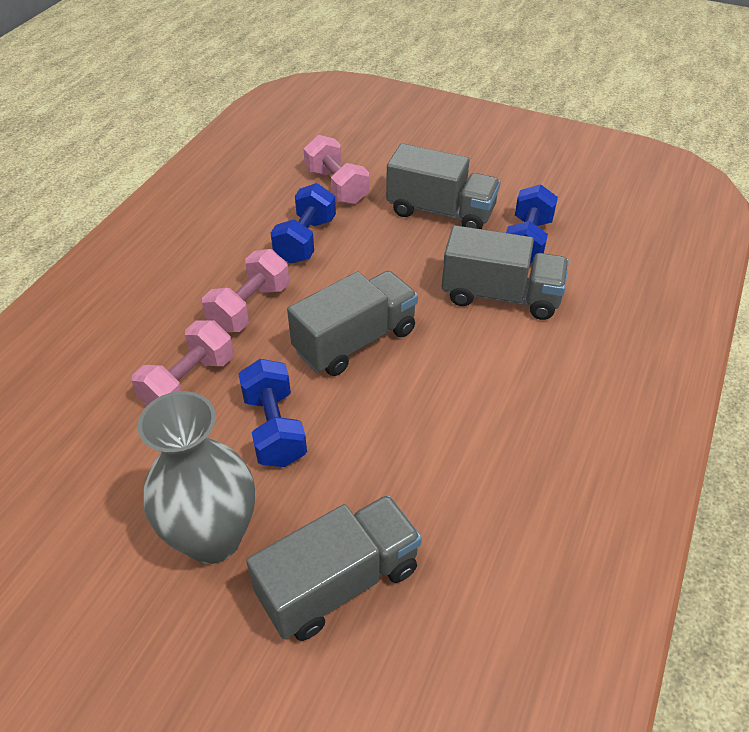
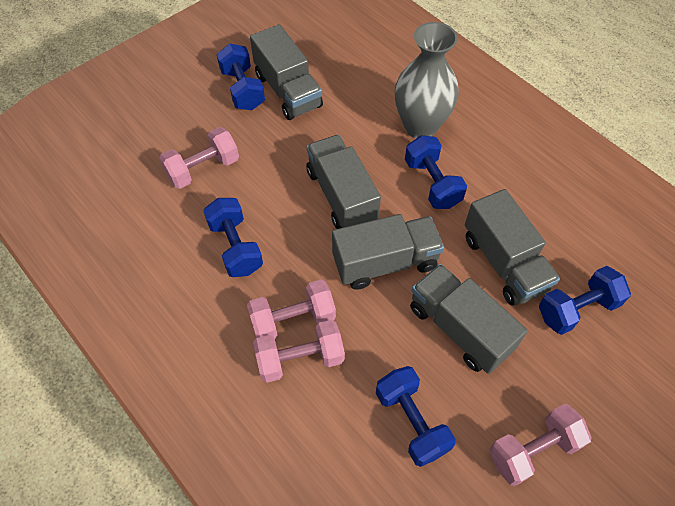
blue dumbbell: [238,359,307,467] [271,183,336,264] [506,184,558,263] = 3 -> [203,198,263,277] [217,43,265,110] [376,366,456,467] [405,135,467,209] [539,266,631,335] = 5
grey truck: [246,495,422,641] [287,271,418,376] [386,143,500,229] [442,225,569,320] = 4 -> [250,24,323,120] [306,135,381,229] [332,214,444,290] [410,264,527,374] [465,189,560,306] = 5
pink dumbbell: [131,320,234,405] [202,249,289,332] [304,135,369,205] = 3 -> [159,127,239,189] [247,279,336,339] [253,320,345,383] [489,404,592,486] = 4

